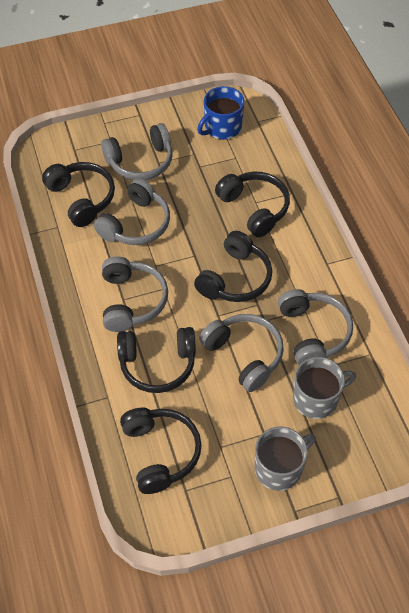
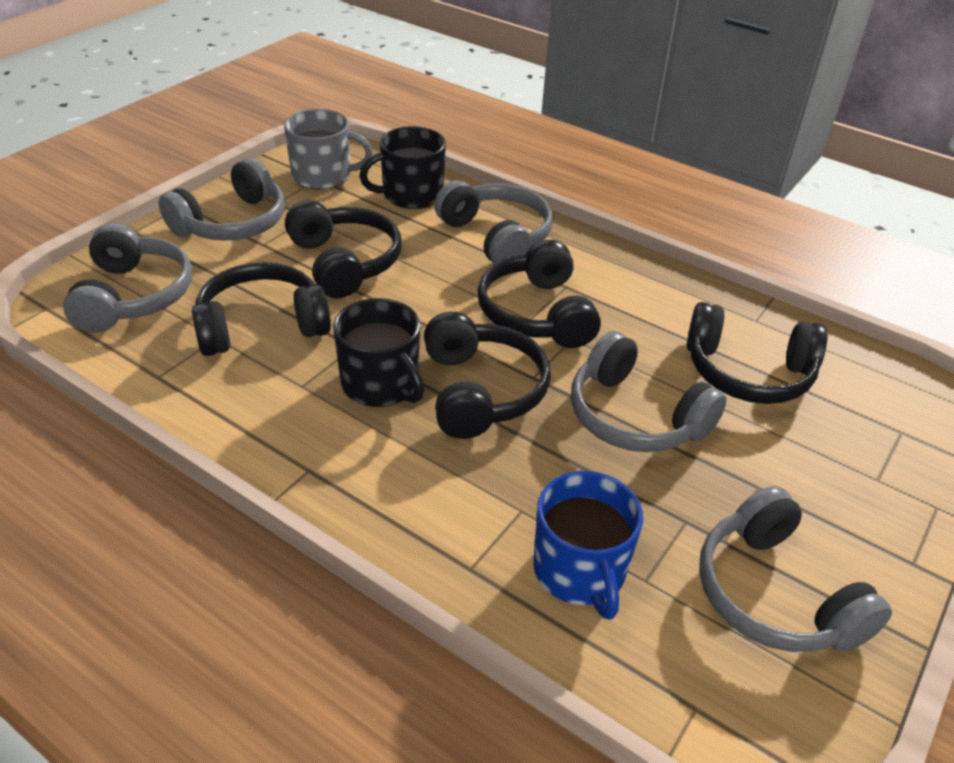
black mug: none = 0 -> [333,298,424,407] [359,126,446,209] = 2
grey mug: [255,427,316,491] [293,357,356,419] = 2 -> [284,109,373,190] = 1

